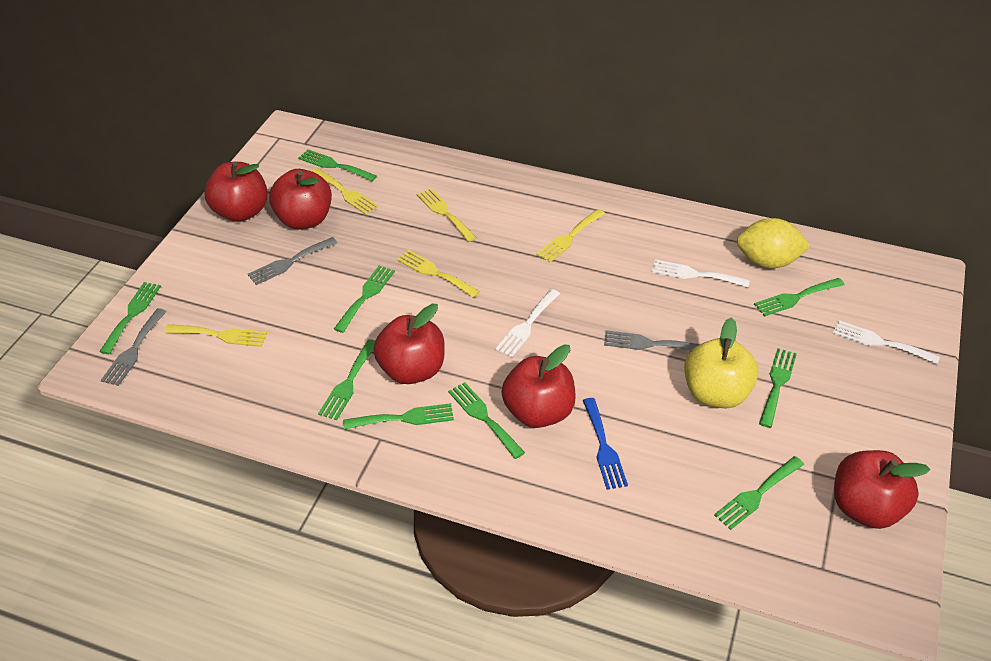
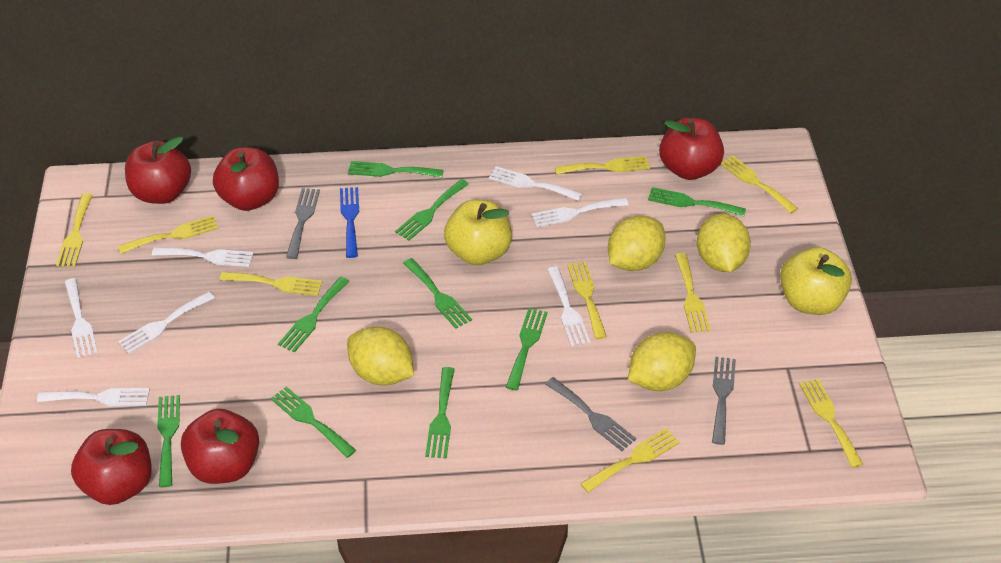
white fork: [495,289,560,358] [652,259,750,287] [833,320,940,364] = 3 -> [37,388,150,406] [65,278,98,358] [118,291,215,354] [152,247,254,267] [489,166,582,201] [531,197,628,227] [547,267,590,347] = 7
yellow apple: [684,317,758,408] = 1 -> [444,200,512,265] [780,247,852,315] = 2
yellow fork: [164,324,267,347] [312,168,378,215] [397,250,480,298] [417,188,477,242] [536,209,605,263] = 5 -> [56,193,93,267] [118,215,218,254] [220,272,322,296] [555,156,650,175] [567,261,607,339] [580,428,680,493] [675,253,710,332] [720,155,798,213] [799,379,863,468] = 9
yellow lemon: [736,218,810,268] = 1 -> [347,327,414,386] [608,216,666,271] [628,332,696,391] [697,213,751,272] = 4

